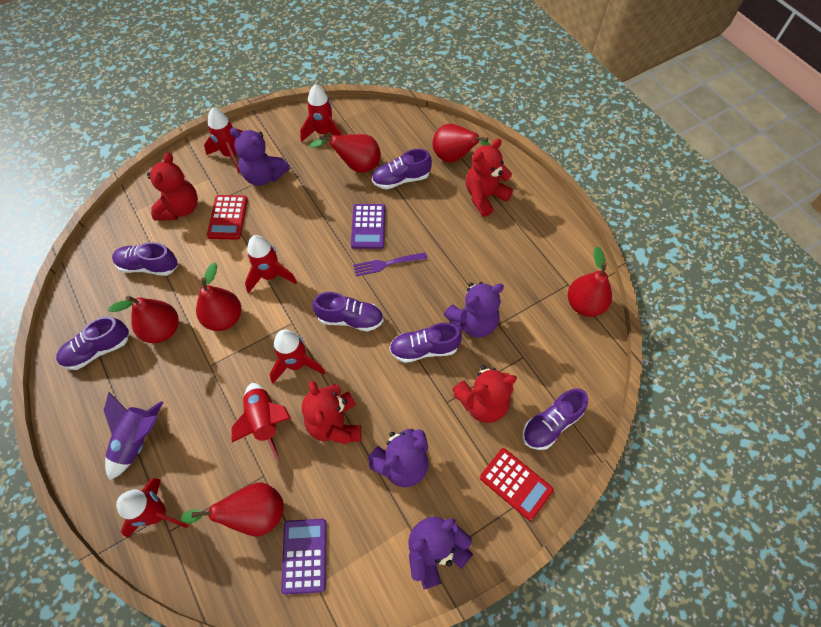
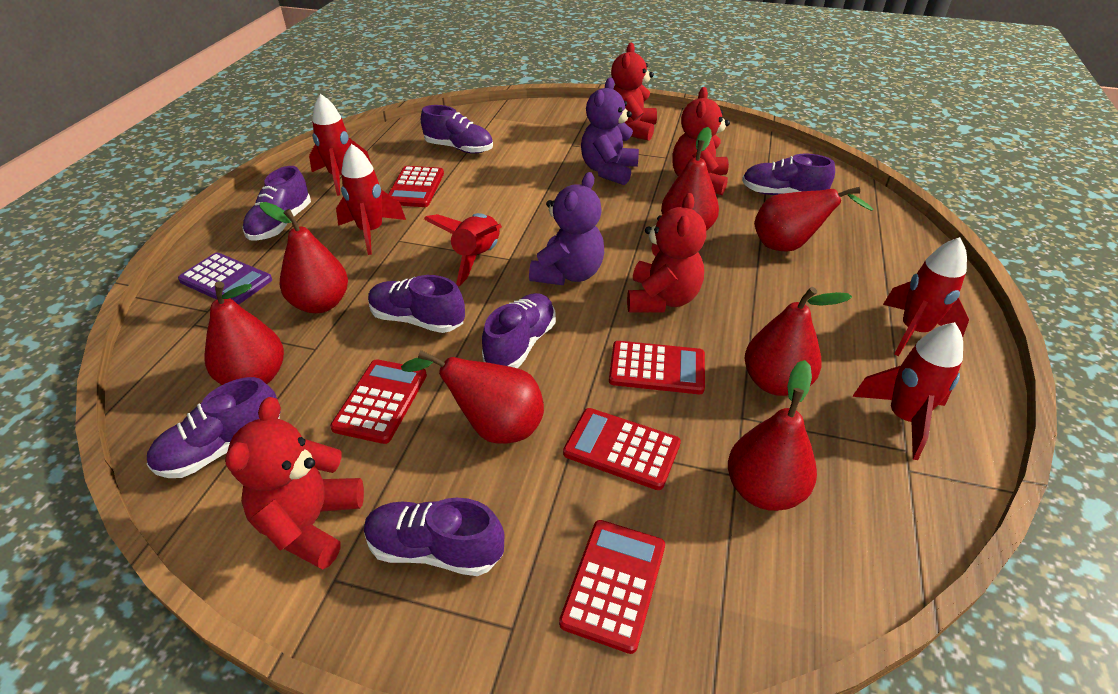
purple calculator: [281,519,327,594] [351,204,386,249] = 2 -> [178,253,272,305] = 1
purple fork: [353,252,427,276] = 1 -> none = 0
purple rocket: [104,392,163,480] = 1 -> none = 0
purple shoe: [56,317,129,370] [112,242,178,276] [312,292,383,331] [372,149,432,189] [389,323,462,363] [523,388,588,450] = 6 -> [146,377,281,478] [242,166,311,240] [364,498,504,576] [368,275,465,333] [421,105,493,154] [482,293,556,368] [742,153,835,195] = 7
purple teddy bear: [230,128,290,186] [368,429,429,488] [408,517,473,589] [444,282,504,338] = 4 -> [529,172,604,285] [581,77,639,185] = 2
red calculator: [207,195,248,240] [480,448,554,521] = 2 -> [330,359,427,444] [388,166,444,207] [559,520,665,654] [563,408,681,490] [609,341,705,394] = 5
red pear: [108,296,179,343] [181,482,284,537] [196,262,241,331] [309,134,381,173] [432,124,491,163] [568,246,612,317] = 6 -> [204,281,284,385] [260,202,348,313] [401,350,544,444] [661,127,719,231] [728,360,817,511] [744,287,852,396] [754,187,874,252] = 7
red rocket: [116,478,189,538] [204,107,243,173] [231,383,291,459] [245,235,297,293] [270,330,325,384] [300,84,342,142] = 6 -> [309,94,371,196] [336,144,406,255] [424,213,502,286] [852,322,963,460] [883,237,969,356] = 5

